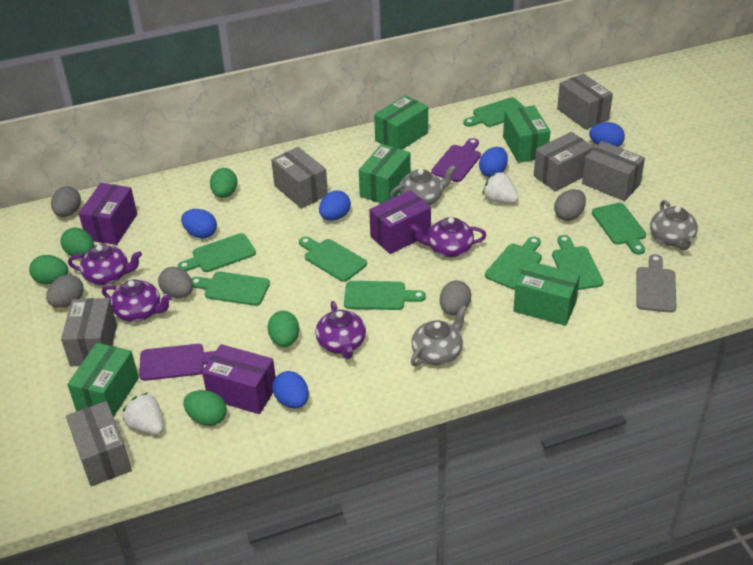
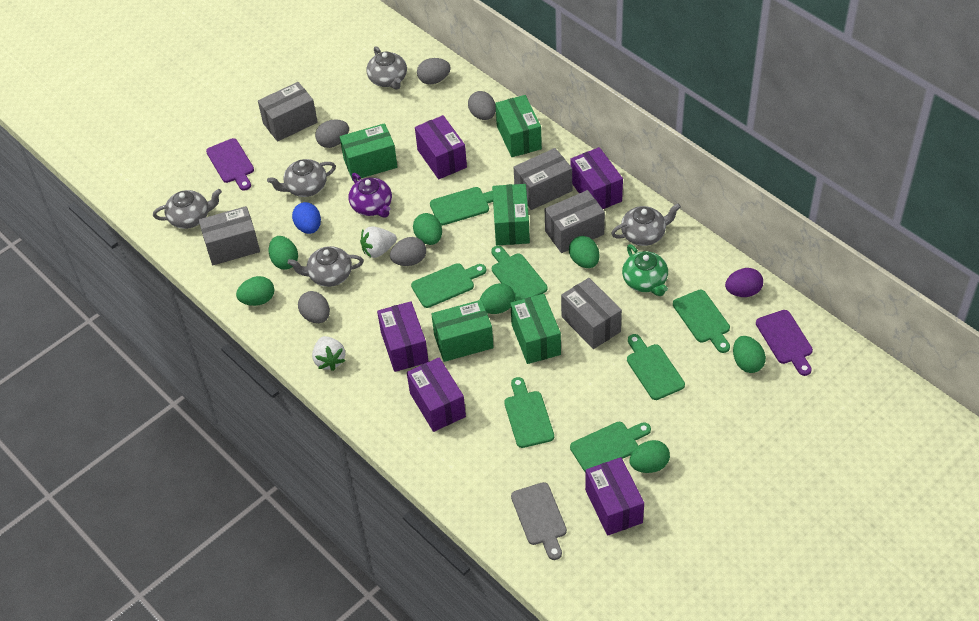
blue egg: [181,209,217,238] [272,371,309,408] [319,191,351,221] [479,147,508,177] [589,122,625,147] = 5 -> [292,202,321,234] = 1
green cutting board: [178,233,256,272] [191,272,270,306] [299,237,367,282] [344,281,426,310] [463,97,524,127] [485,236,542,289] [552,235,604,290] [592,203,646,255] = 8 -> [411,263,486,308] [430,187,493,225] [491,246,548,301] [504,377,554,448] [570,422,651,473] [627,334,685,400] [673,290,730,353] = 7
green egg: [29,255,68,284] [60,228,94,256] [183,390,227,426] [210,168,238,198] [267,311,299,347] = 5 -> [236,276,274,306] [269,236,298,270] [413,213,442,245] [480,283,515,314] [569,236,599,268] [629,440,670,473] [733,336,766,373] = 7
green teapot: none = 0 -> [622,244,668,296] = 1
grey box: [61,298,117,366] [66,401,132,486] [271,147,328,209] [534,132,594,192] [557,73,613,130] [582,141,645,201] = 6 -> [199,206,260,265] [258,82,318,142] [514,148,572,210] [545,190,605,253] [561,278,622,349] = 5
grey teapot: [390,165,456,205] [411,306,467,366] [650,200,698,250] = 3 -> [153,189,222,229] [267,159,336,197] [288,246,364,287] [366,46,407,90] [611,203,681,246] = 5
purple box: [79,183,137,245] [202,344,276,414] [369,190,431,254] = 3 -> [377,301,429,372] [407,357,466,432] [415,115,467,179] [570,147,623,209] [585,457,644,536] = 5
purple egg: none = 0 -> [725,268,763,297] = 1
purple teapot: [68,244,142,285] [102,279,172,322] [315,301,366,359] [410,217,487,257] = 4 -> [348,173,392,217] = 1

